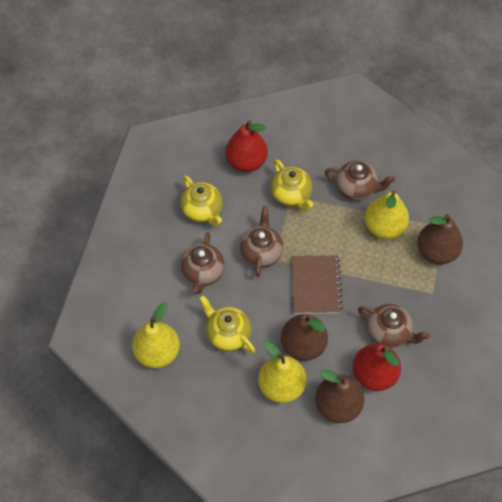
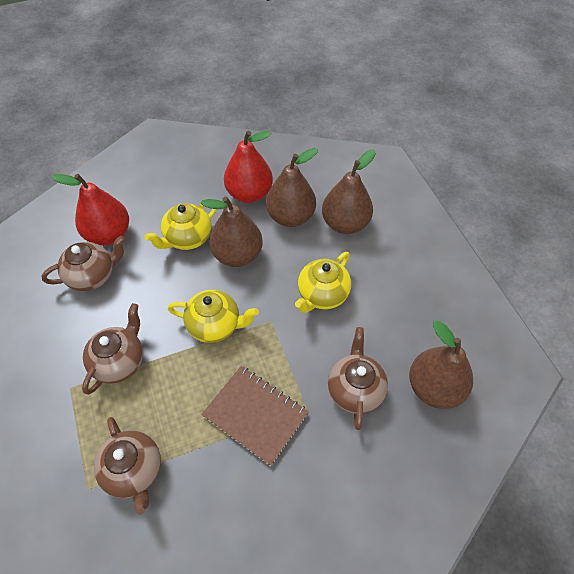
brown pear: [281,314,328,361] [315,370,364,423] [417,214,463,265] = 3 -> [201,196,263,267] [266,148,318,227] [322,150,376,234] [409,321,473,409] = 4
yellow pear: [132,302,180,368] [258,341,307,403] [365,190,409,239] = 3 -> none = 0

